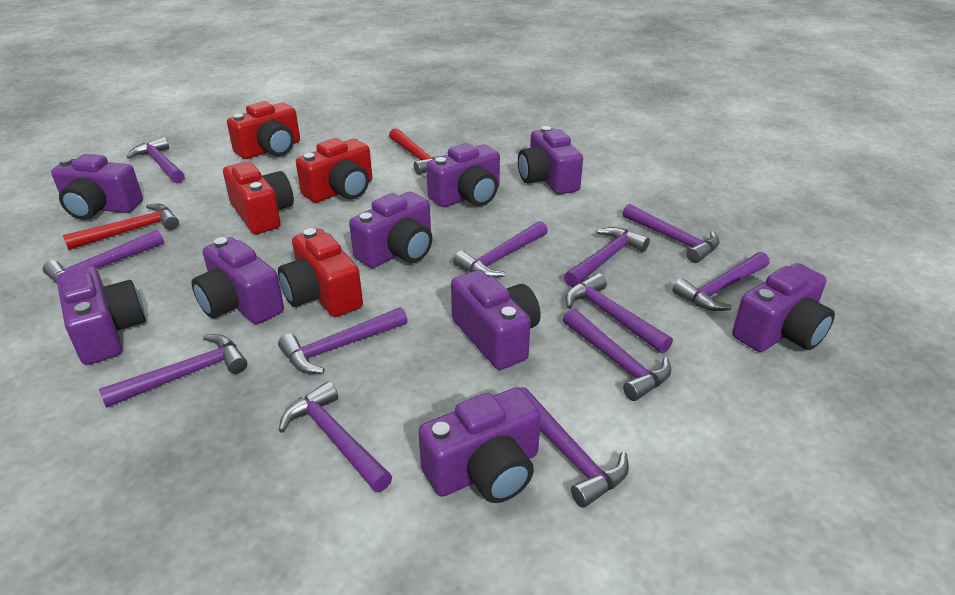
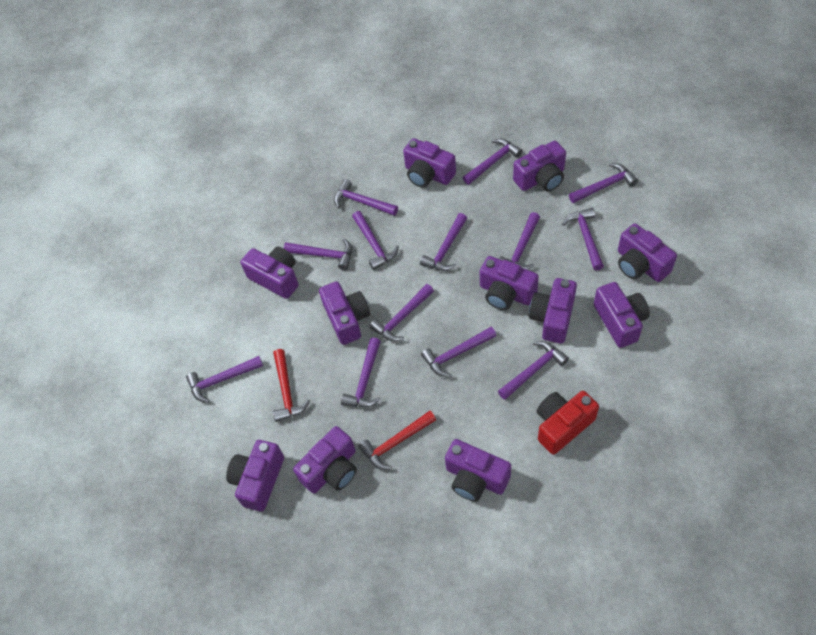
purple camera: [51,154,143,220] [57,266,146,365] [192,237,284,324] [349,192,432,268] [418,387,541,503] [426,143,500,207] [451,270,541,370] [518,126,583,195] [732,263,835,352] = 9 -> [226,440,284,512] [241,246,298,299] [293,426,357,493] [319,281,370,345] [403,138,456,188] [445,439,511,502] [480,256,539,310] [513,141,566,192] [529,278,577,344] [594,282,650,348] [618,224,677,282] = 11
purple hammer: [43,230,164,283] [99,334,247,408] [127,137,185,183] [278,307,408,374] [279,382,392,493] [453,221,548,278] [521,387,629,508] [563,308,671,401] [564,227,650,287] [565,273,673,354] [623,204,720,263] [672,252,769,311] = 12 -> [186,356,263,403] [284,238,352,270] [334,179,398,216] [341,338,381,407] [352,211,399,270] [369,284,434,341] [420,213,467,271] [421,327,496,377] [463,139,522,185] [498,341,569,400] [499,212,540,270] [562,208,604,271] [569,163,638,203] = 13
red camera: [223,161,294,234] [227,101,300,159] [278,228,363,317] [296,138,372,203] = 4 -> [537,391,599,455] = 1

